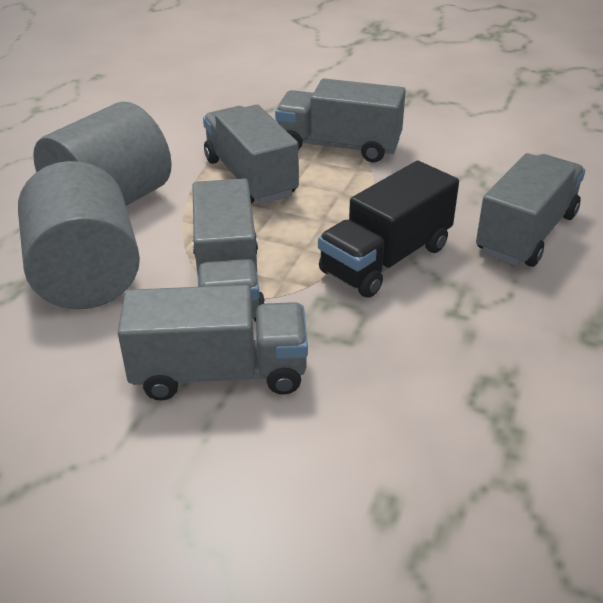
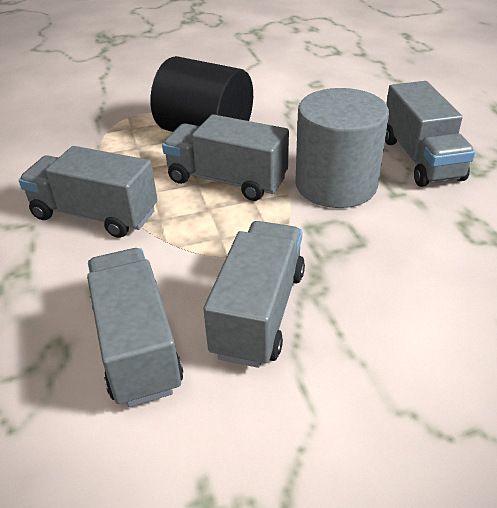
black cylinder: none = 0 -> [151,56,253,132] = 1
black truck: [318,161,459,298] = 1 -> none = 0
grey cylinder: [18,161,140,309] [33,102,172,206] = 2 -> [295,88,389,208] = 1

